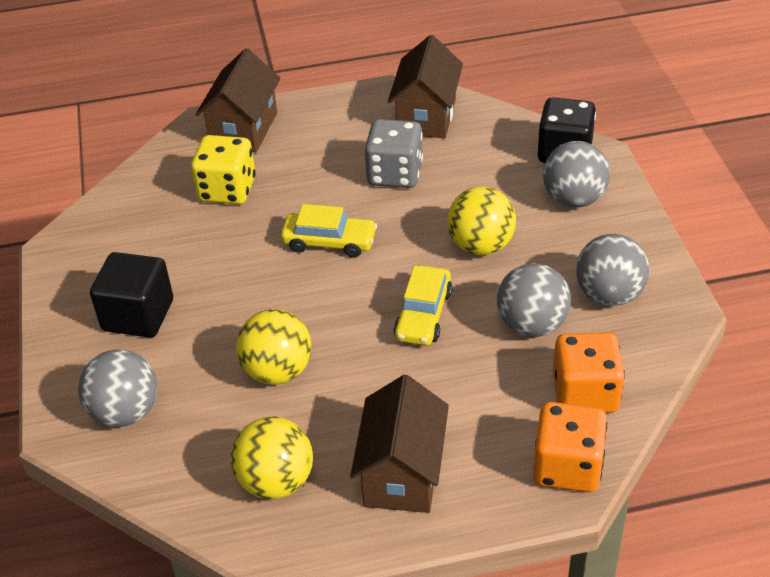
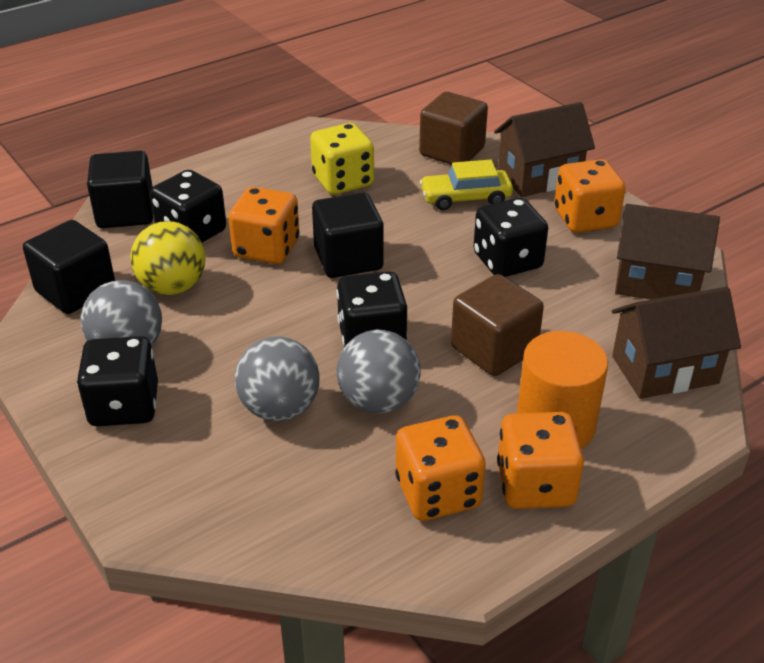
black cube: [90,252,173,338] = 1 -> [23,220,115,314] [87,151,153,228] [312,193,384,278] = 3
black dice: [537,97,596,163] = 1 -> [77,336,158,426] [150,170,226,243] [337,271,407,347] [473,198,548,277] = 4
brown cube: none = 0 -> [419,92,488,165] [451,274,544,376] = 2
grey ball: [78,349,157,427] [497,263,571,337] [543,141,610,208] [576,234,649,306] = 4 -> [80,280,162,346] [235,336,320,421] [337,330,421,413] = 3
grey dice: [364,119,423,188] = 1 -> none = 0
orange cylinder: none = 0 -> [517,331,608,449] = 1
orange dice: [533,402,607,492] [553,332,625,413] = 2 -> [229,187,299,264] [395,415,486,521] [497,412,584,509] [554,159,626,233] = 4
yellow ball: [231,416,313,499] [236,309,312,385] [447,187,516,255] = 3 -> [131,221,206,295] = 1
yellow car: [281,204,377,258] [394,265,453,346] = 2 -> [420,159,513,210] = 1

